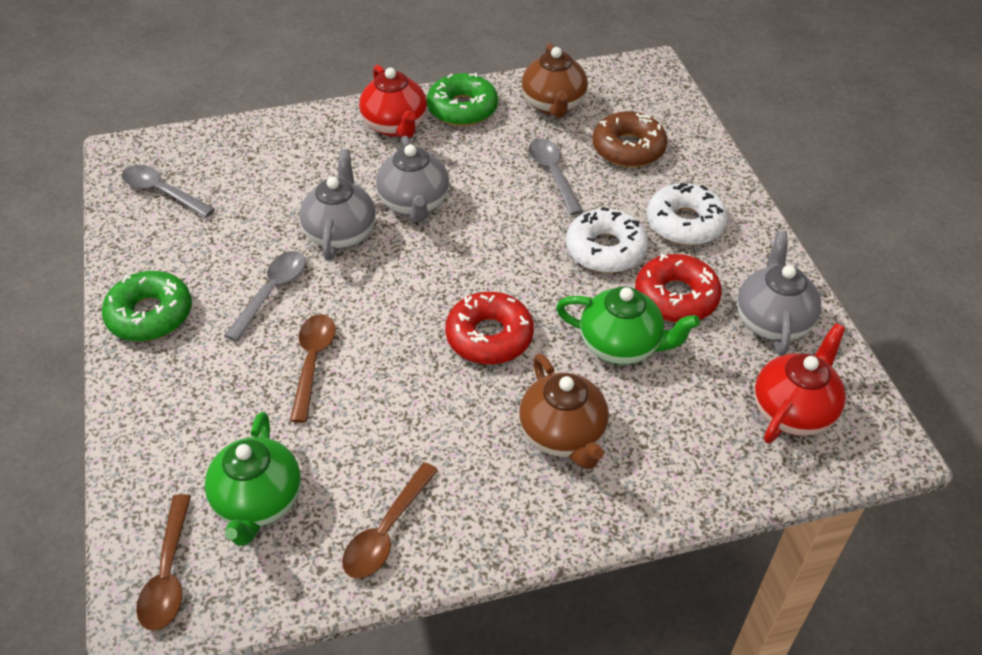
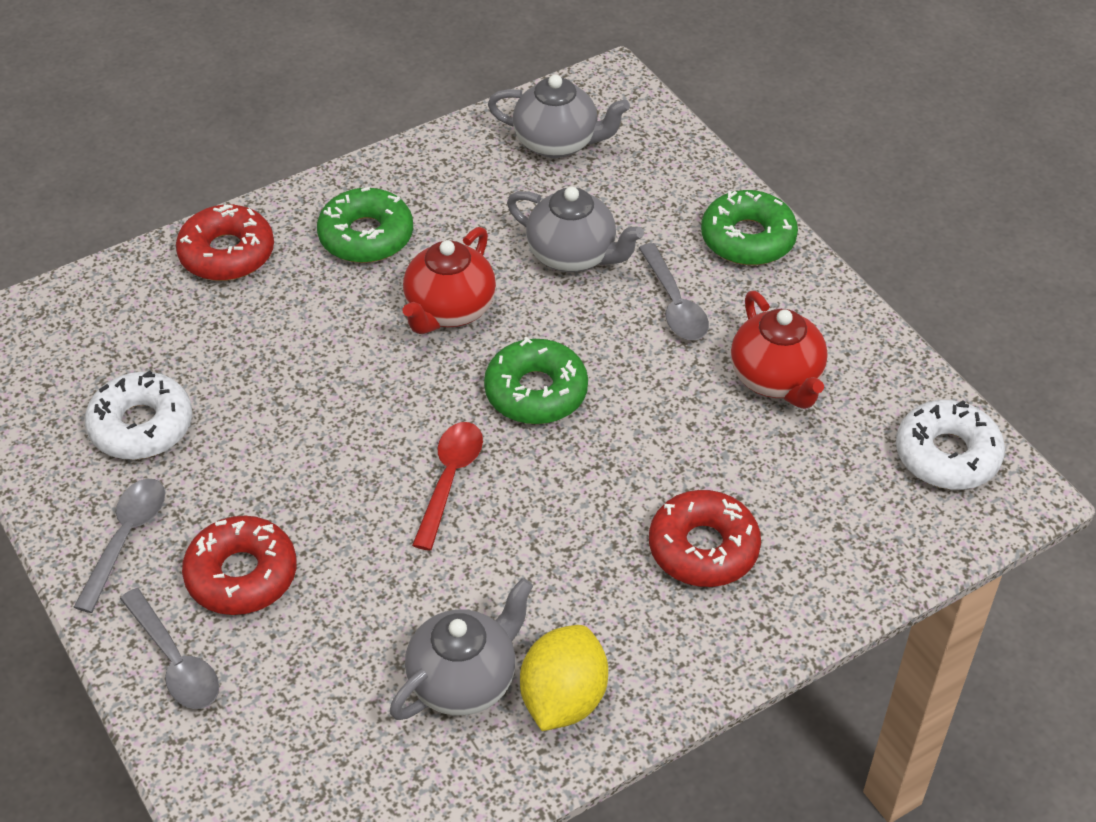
brown donut: [593,111,668,167] = 1 -> none = 0
brown spoon: [136,494,191,631] [290,314,336,423] [342,462,438,579] = 3 -> none = 0
brown teapot: [519,353,609,470] [522,43,588,118] = 2 -> none = 0
green donut: [102,271,192,341] [427,73,498,126] = 2 -> [317,187,413,263] [484,337,588,424] [701,190,798,265] = 3
green teapot: [205,412,301,546] [556,286,700,364] = 2 -> none = 0
red donut: [445,292,534,364] [635,254,722,322] = 2 -> [176,205,274,281] [182,516,297,615] [649,490,761,587] = 3
red spoon: none = 0 -> [412,422,483,551] = 1
yellow lemon: none = 0 -> [520,625,608,731] = 1

